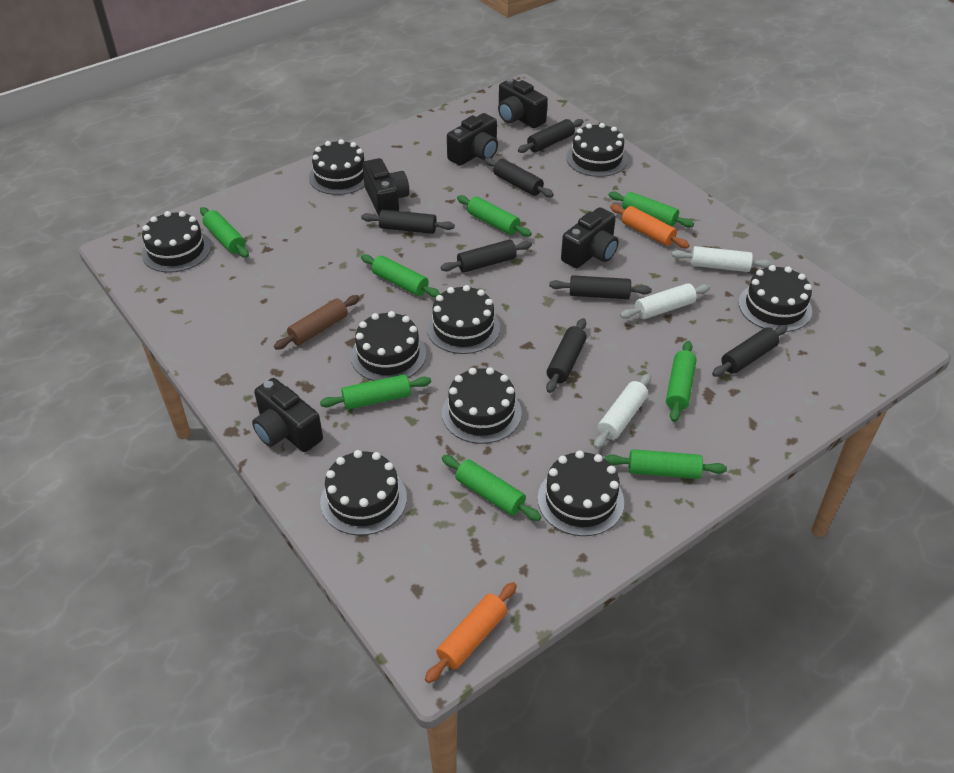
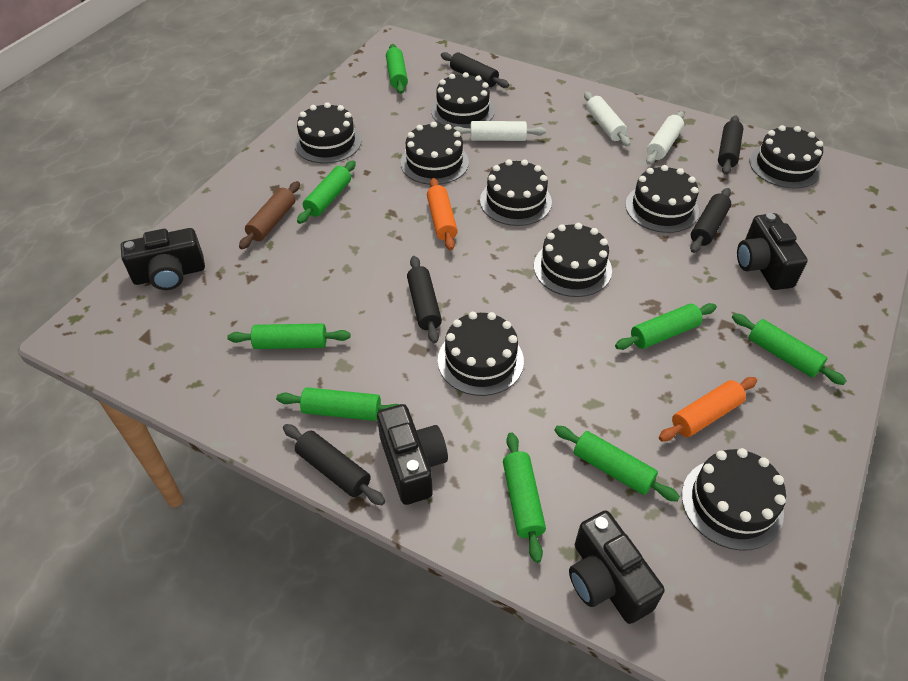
black camera: [252,378,323,452] [362,158,410,216] [447,113,498,166] [498,78,548,128] [561,207,619,268] = 5 -> [121,228,205,290] [377,404,448,505] [569,510,665,624] [737,213,808,290] = 4
black rolling pin: [361,209,455,234] [441,240,532,273] [484,157,554,197] [518,119,584,153] [546,318,587,393] [549,275,652,299] [712,325,788,377] = 7 -> [283,424,385,505] [407,256,442,343] [441,52,509,88] [690,188,731,253] [718,115,743,175] = 5

